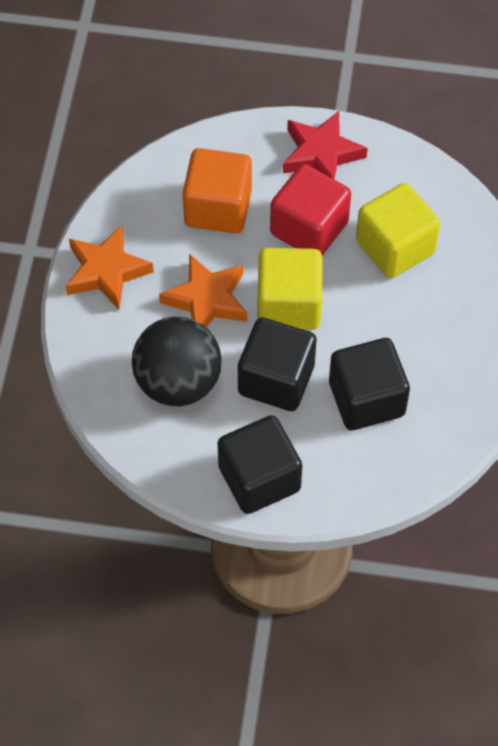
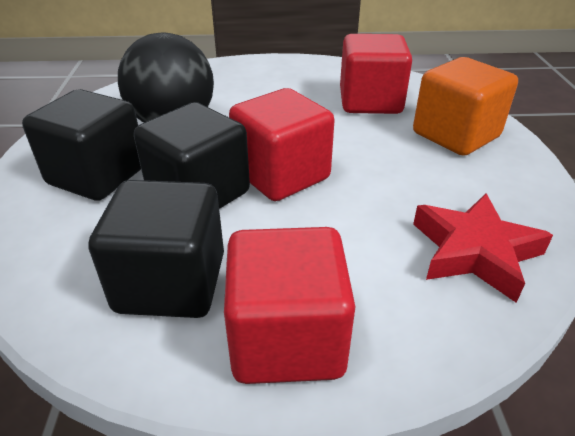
orange star: [66,225,154,310] [159,254,247,327] = 2 -> none = 0
red cube: [270,164,351,255] = 1 -> [224,227,355,384] [229,88,335,201] [340,34,412,114] = 3
yellow cube: [257,248,322,330] [356,183,440,278] = 2 -> none = 0

